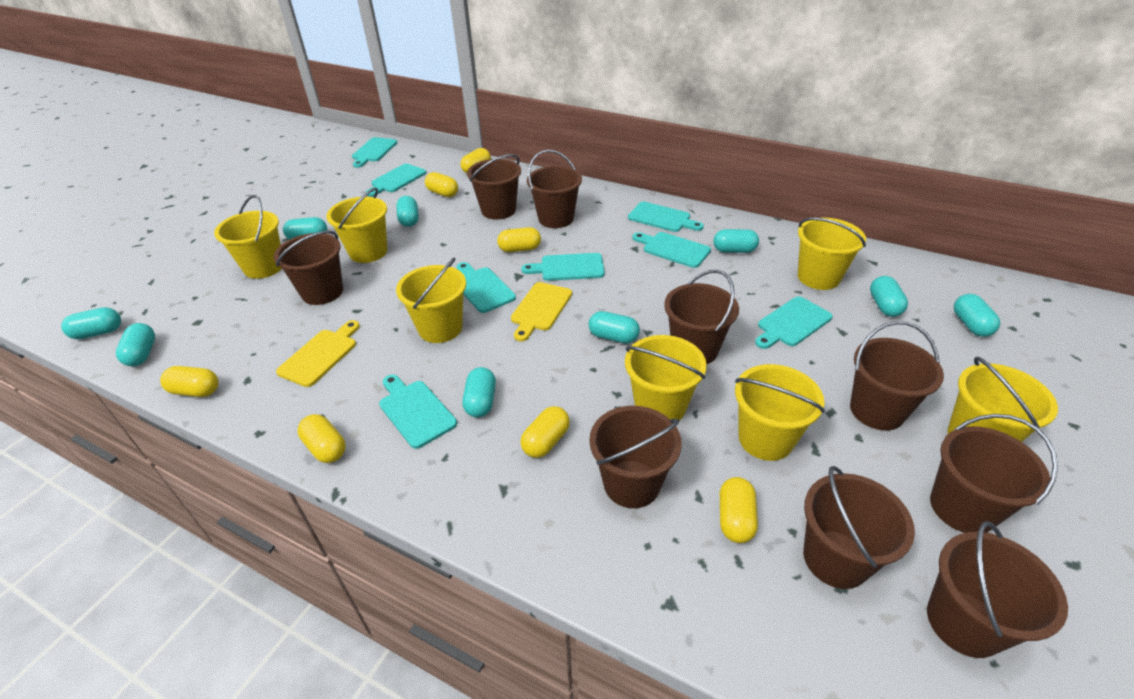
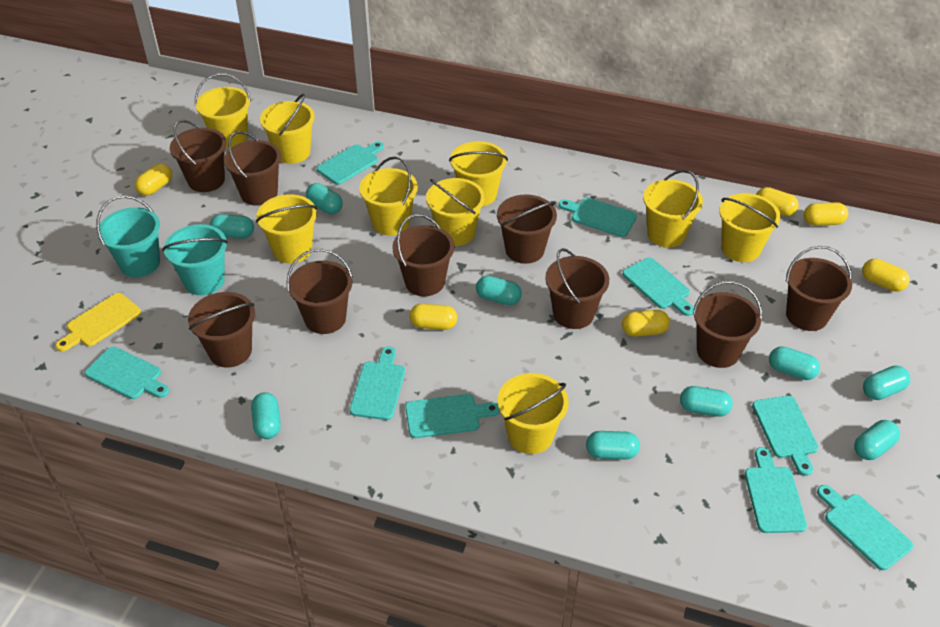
turquoise bucket: none = 0 -> [97,196,160,277] [162,224,228,295] = 2
turquoise cutting board: [352,137,397,168] [366,164,426,197] [379,375,457,449] [457,262,516,313] [521,253,605,281] [628,202,704,232] [632,232,711,268] [755,297,833,349] = 8 -> [85,347,169,399] [317,142,384,185] [350,347,405,420] [405,394,500,438] [558,198,637,237] [623,258,694,316] [745,447,807,533] [752,396,818,476] [817,485,913,570] = 9
yellow bucket: [214,195,282,279] [326,188,387,263] [396,257,466,343] [625,335,707,421] [735,364,825,461] [798,218,866,290] [947,357,1058,442] = 7 -> [195,73,251,149] [256,194,318,263] [260,94,315,164] [359,157,418,236] [426,178,485,246] [449,141,508,206] [498,373,569,454] [643,170,703,247] [719,193,781,262] = 9
yellow capsule: [160,366,219,397] [298,414,346,463] [425,172,458,197] [460,148,491,173] [497,227,541,252] [521,406,570,458] [720,477,758,543] = 7 -> [135,163,172,196] [410,304,457,330] [622,310,670,337] [756,187,799,216] [804,202,848,226] [862,259,910,292] = 6
yellow cutting board: [276,320,360,387] [511,282,572,341] = 2 -> [55,293,141,352] = 1

